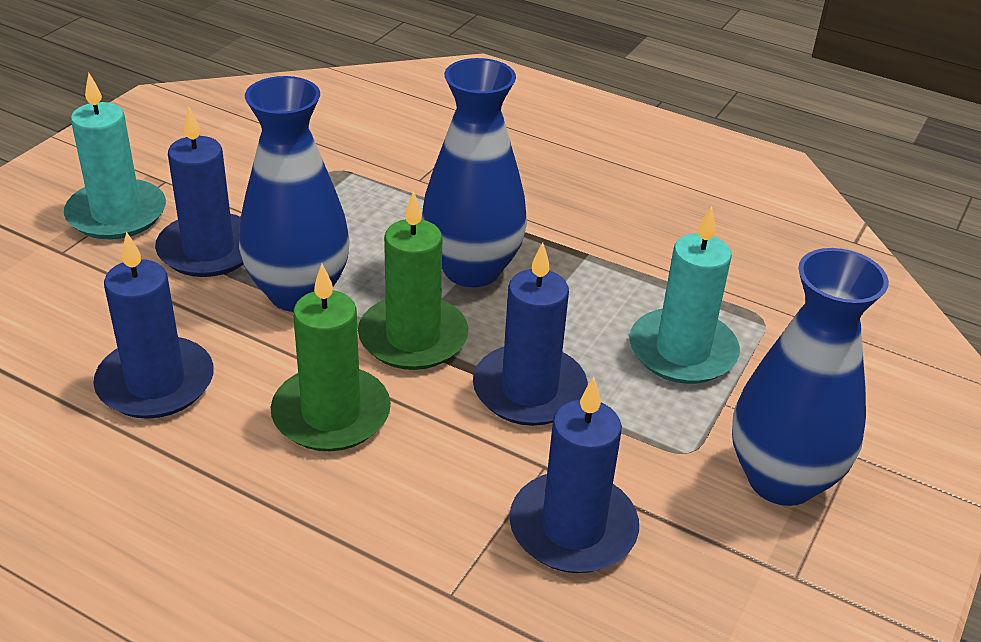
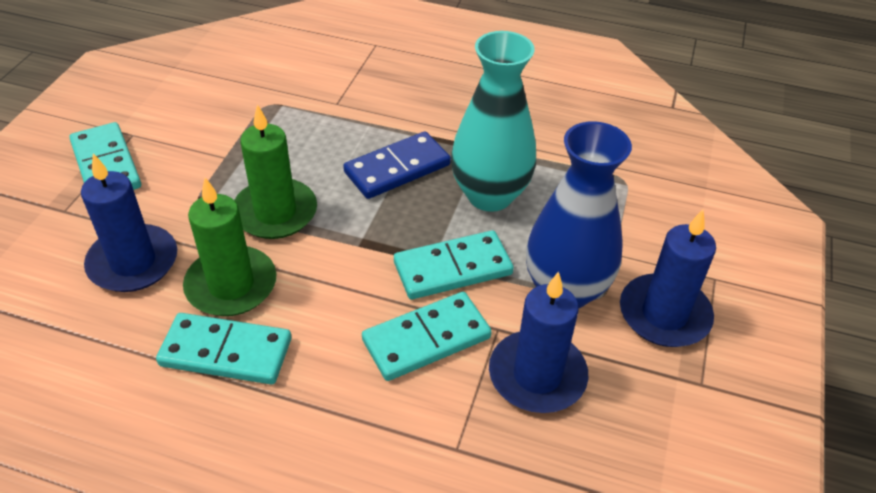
blue candle: [93,231,214,419] [155,107,243,277] [473,242,588,426] [509,377,639,573] = 4 -> [81,154,177,292] [489,271,588,413] [620,210,716,347] = 3
blue domino: none = 0 -> [343,132,451,199] = 1
blue vase: [239,76,350,312] [422,58,527,287] [732,248,889,506] = 3 -> [526,121,632,309] = 1
turquoise candle: [64,73,166,239] [629,206,740,384] = 2 -> none = 0
turquoise domino: none = 0 -> [69,122,141,190] [156,313,292,384] [362,292,492,381] [394,230,514,299] = 4
turquoise vase: none = 0 -> [451,31,536,212] = 1

